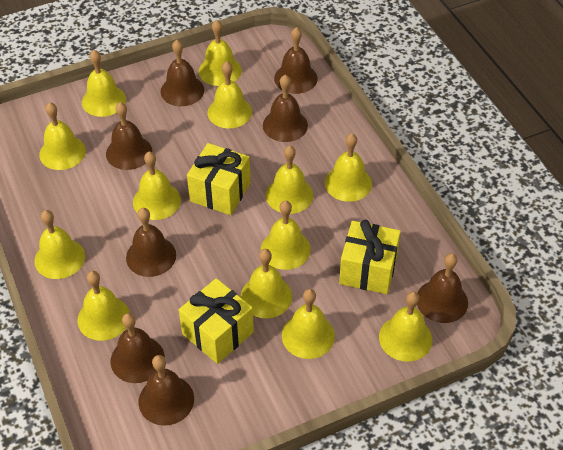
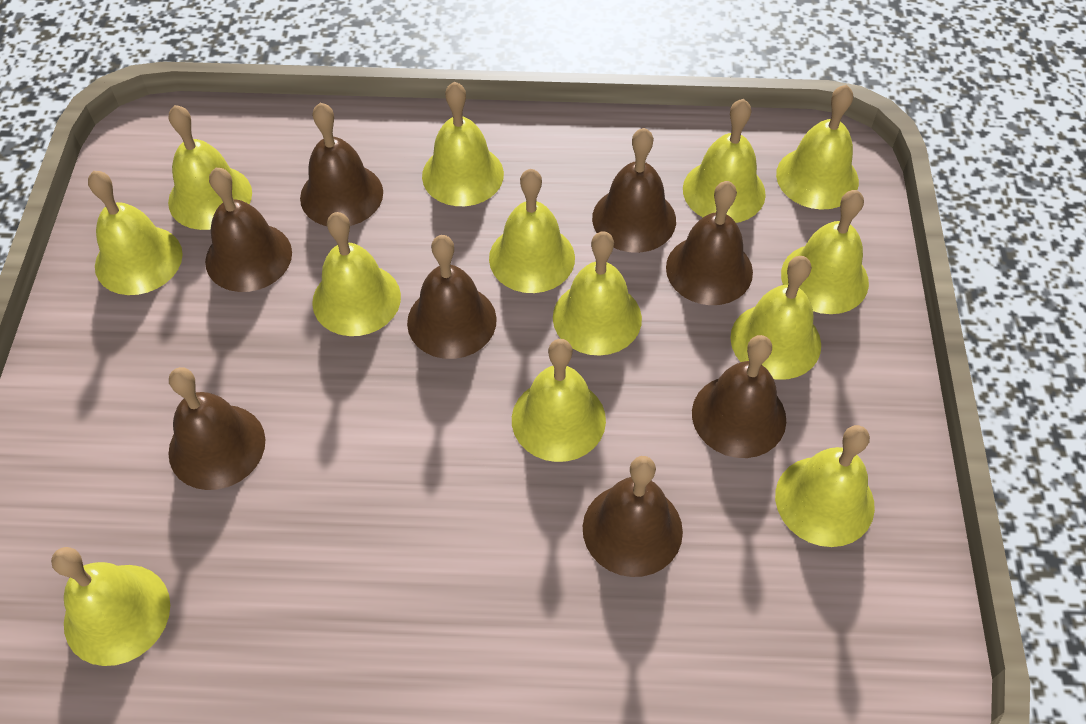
yellow gift: [179,278,254,364] [187,143,251,215] [339,220,401,294] = 3 -> none = 0

